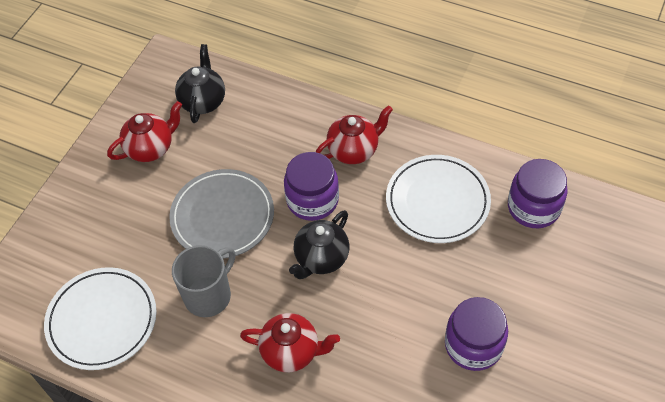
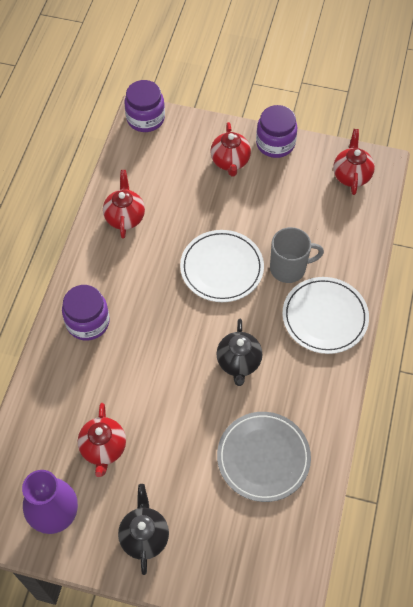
purple vase: none = 0 -> [22,470,78,534] = 1
red teapot: [107,101,182,162] [240,313,340,372] [316,105,393,164] = 3 -> [78,403,126,477] [103,170,145,239] [210,122,251,177] [333,129,375,195] = 4

